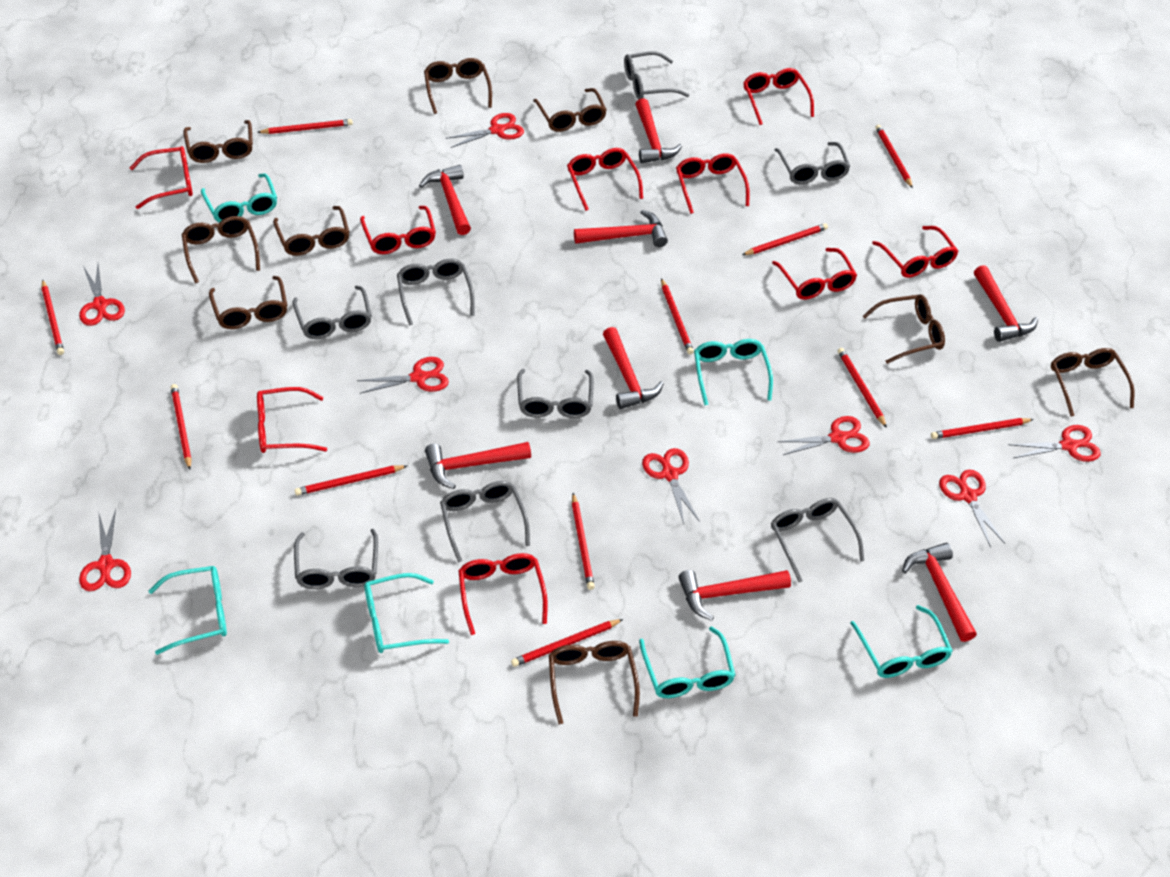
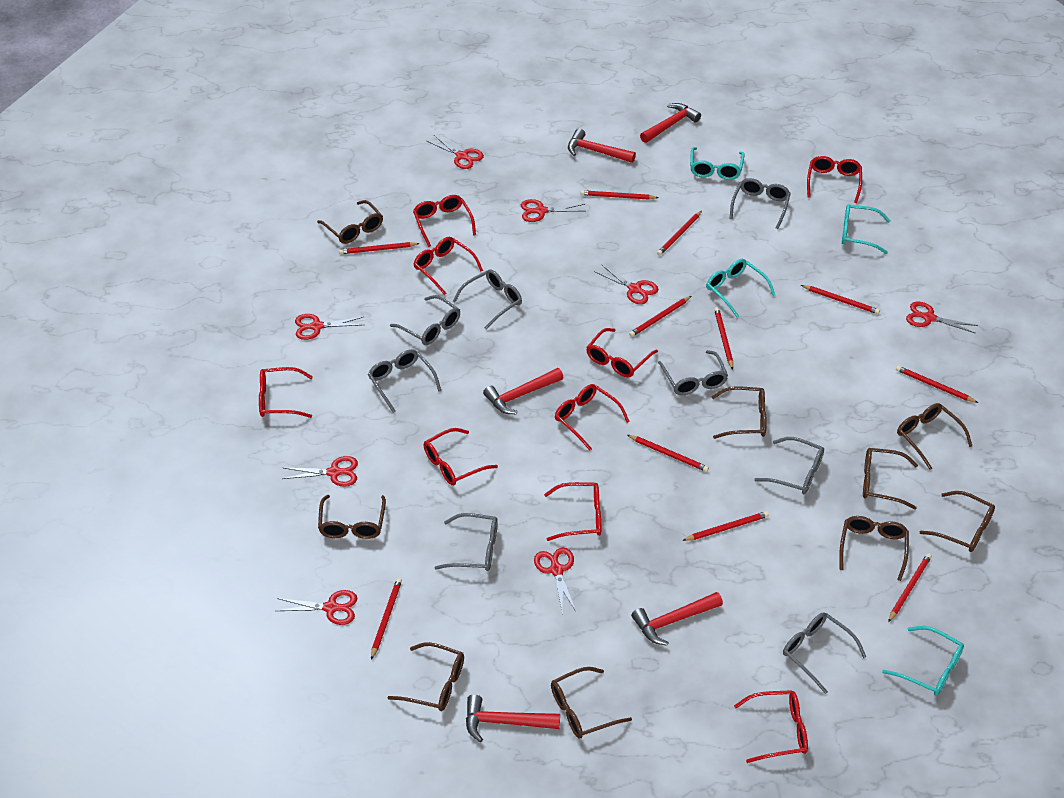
red hammer: [419,165,471,235] [425,442,531,489] [574,210,668,247] [603,327,664,409] [635,98,682,163] [678,570,791,621] [902,543,977,642] [974,265,1038,342] = 8 -> [466,695,560,742] [483,368,563,414] [568,128,636,163] [631,592,723,646] [640,103,701,143] = 5
turquoise glasses: [149,566,227,655] [201,173,277,223] [364,573,449,653] [639,626,735,698] [694,339,773,406] [850,605,953,678] = 6 -> [690,147,744,180] [706,259,775,318] [842,204,891,254] [882,626,964,696] = 4

